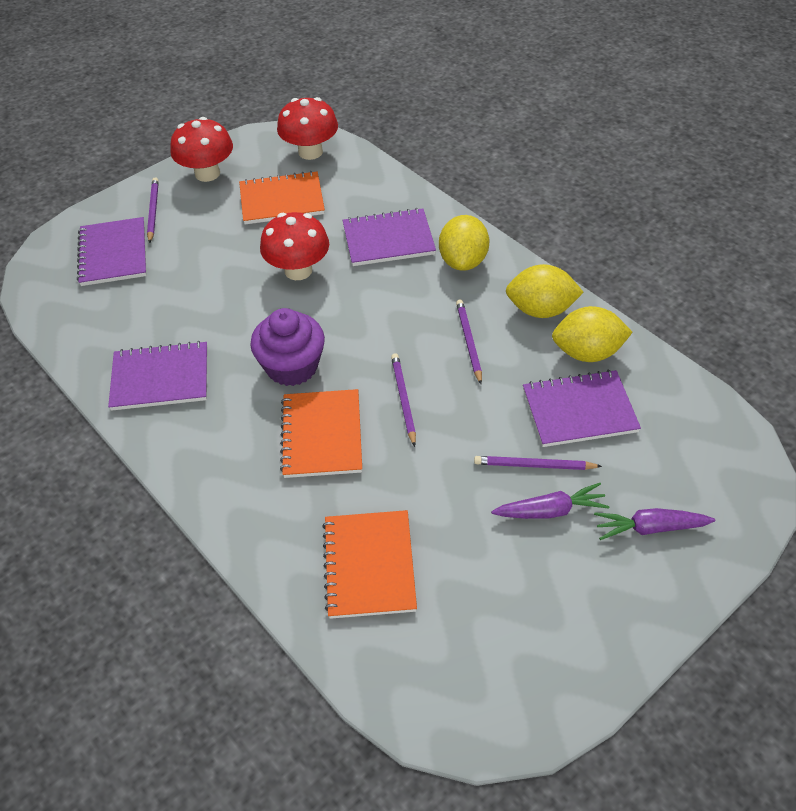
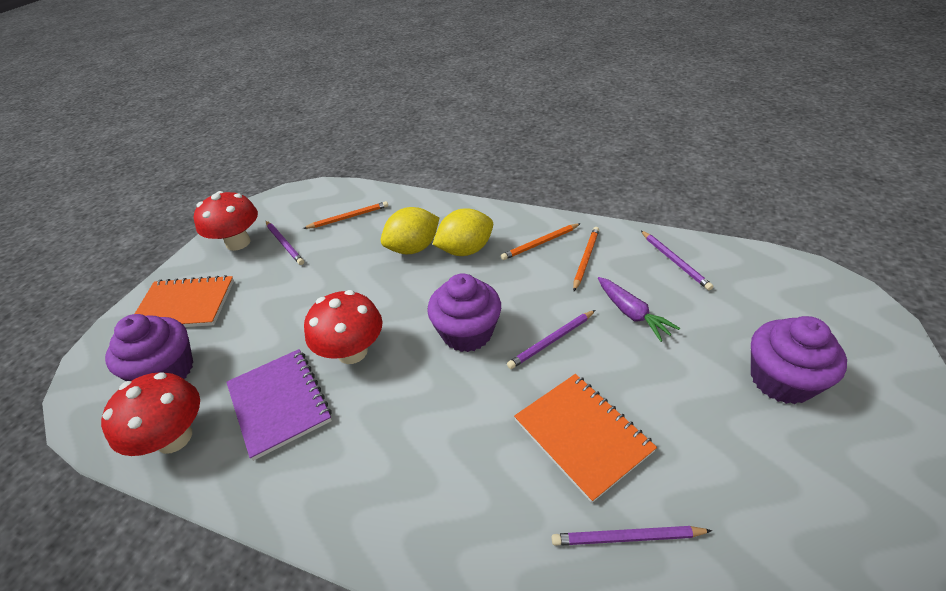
orange notebook: [239,171,325,224] [280,389,362,478] [322,510,417,619] = 3 -> [135,275,234,327] [514,374,657,503] = 2
orange pencil: none = 0 -> [303,201,388,229] [501,223,581,260] [573,227,599,291] = 3
purple carrot: [491,483,610,519] [594,508,715,540] = 2 -> [598,277,680,342] = 1
purple cupcake: [250,308,325,386] = 1 -> [105,314,193,381] [427,273,501,352] [751,316,847,404] = 3
purple notebook: [77,217,147,286] [108,341,207,411] [342,208,436,266] [523,370,641,447] = 4 -> [226,349,332,461] = 1
yellow lemon: [439,215,489,271] [506,264,584,318] [552,306,633,362] = 3 -> [381,207,439,254] [433,208,493,256] = 2

